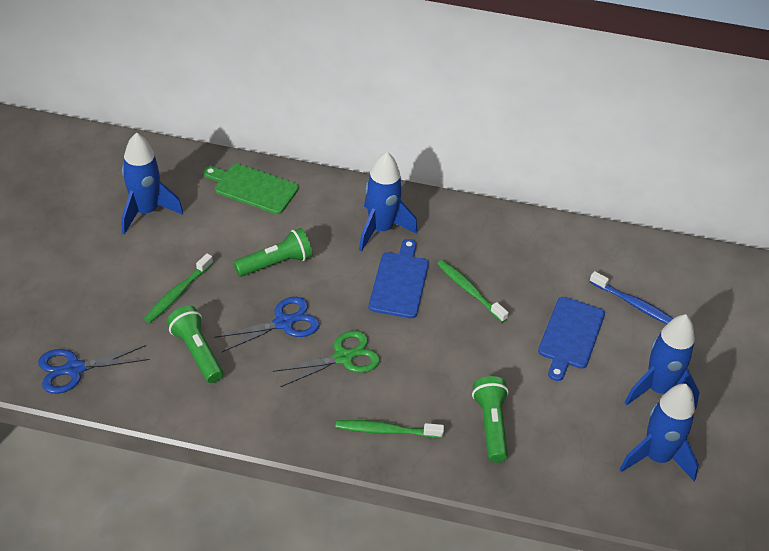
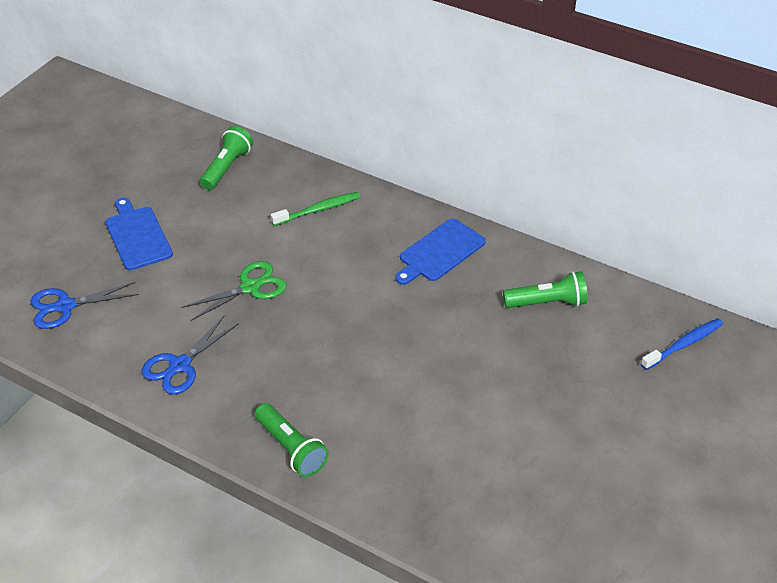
blue rocket: [121,132,183,235] [359,152,418,252] [620,384,699,481] [625,314,700,409] = 4 -> none = 0
green cutting board: [203,164,299,214] = 1 -> none = 0
green toothbrush: [144,253,213,323] [335,420,444,438] [437,260,509,323] = 3 -> [271,192,360,226] = 1

